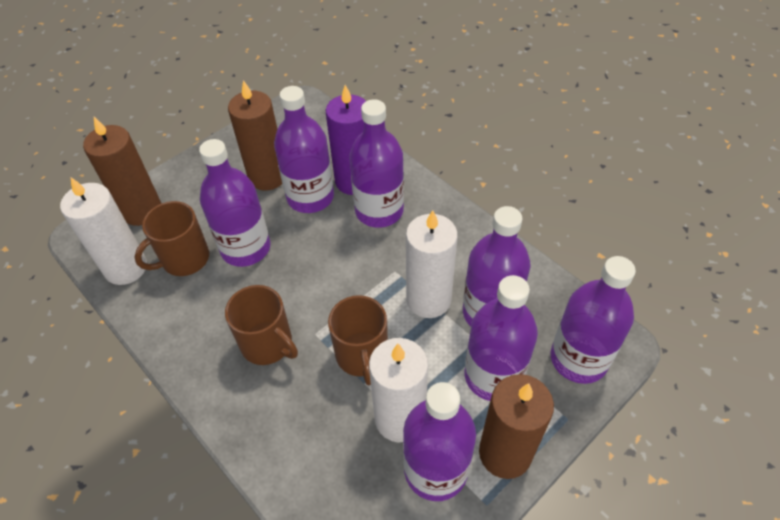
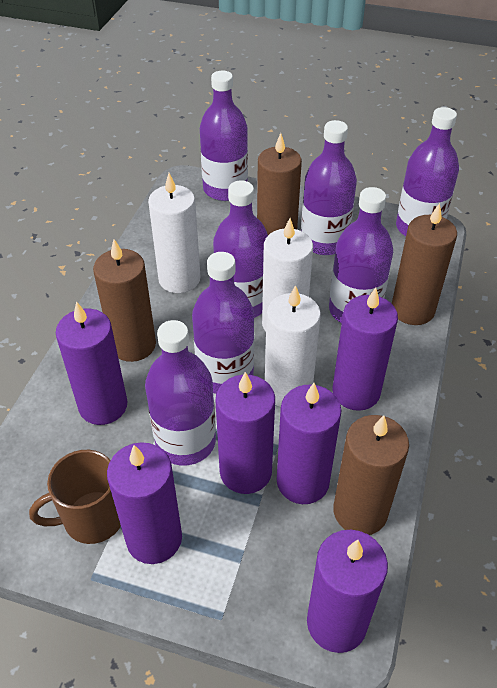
brown candle: [83,117,161,226] [228,80,282,190] [479,374,554,479] = 3 -> [93,239,156,362] [257,133,302,235] [333,415,409,535] [392,203,457,325] = 4
brown mug: [134,201,209,276] [225,285,298,365] [328,295,388,385] = 3 -> [29,450,121,544] = 1
purple candle: [326,85,366,195] = 1 -> [56,301,127,425] [107,442,182,564] [216,372,275,494] [277,383,341,504] [307,530,388,653] [333,287,398,411] = 6

